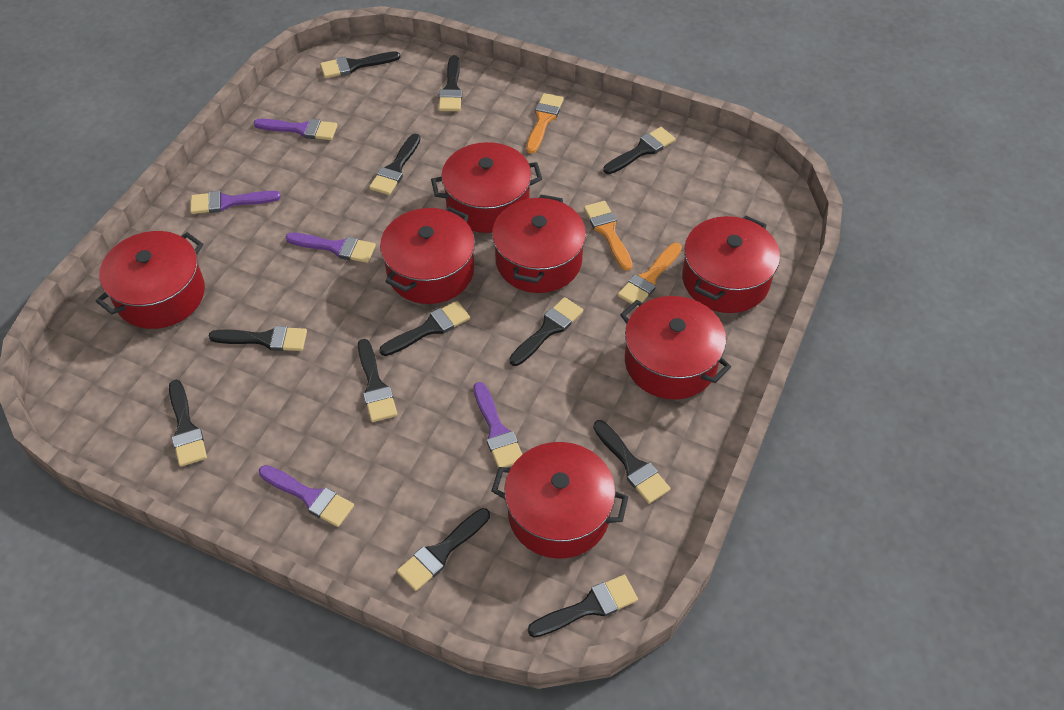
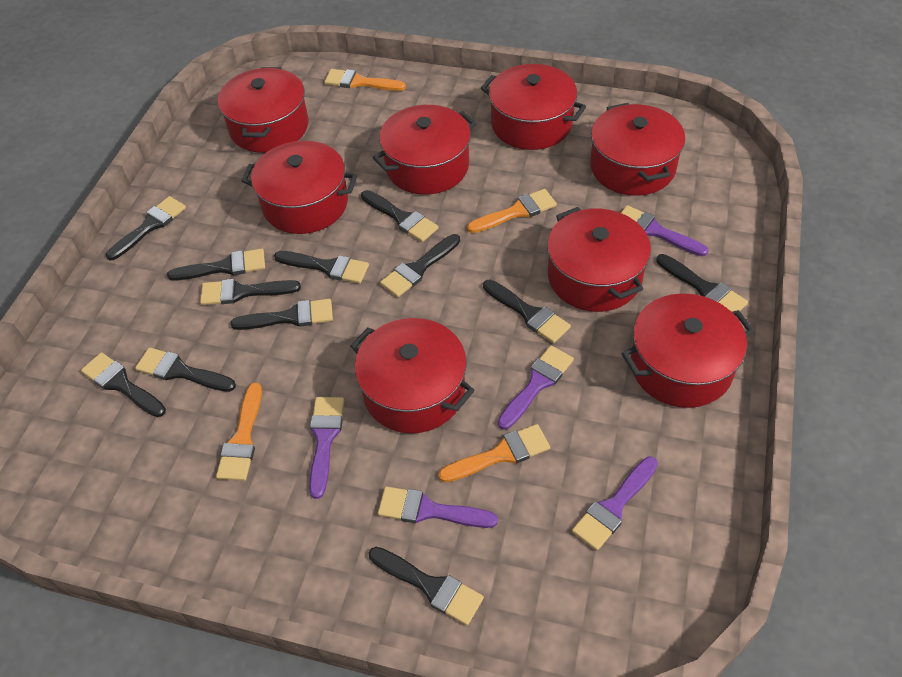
orange brush: [526,93,564,154] [584,201,633,271] [618,243,682,307] = 3 -> [216,383,262,481] [324,69,406,91] [438,424,550,483] [467,189,557,233] = 4
red pot: [96,231,205,329] [380,207,475,304] [431,142,542,233] [491,442,628,559] [492,194,586,293] [620,296,731,400] [682,215,780,313] = 7 -> [218,67,309,153] [242,141,357,234] [350,318,475,433] [373,105,476,195] [481,64,586,150] [547,207,651,312] [590,103,685,196] [622,293,754,408] = 8

